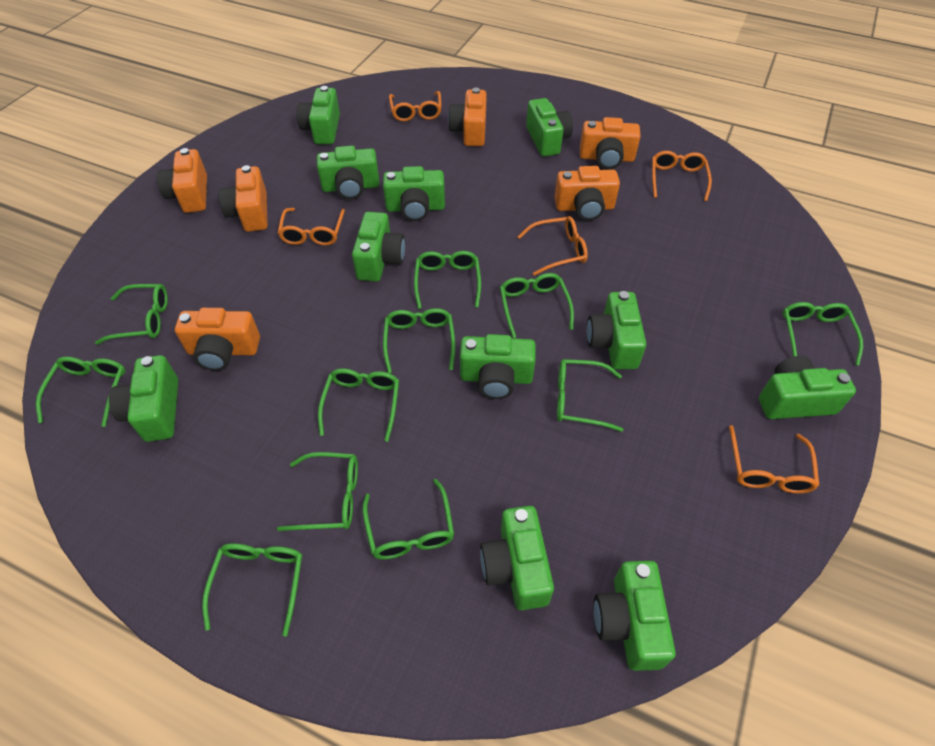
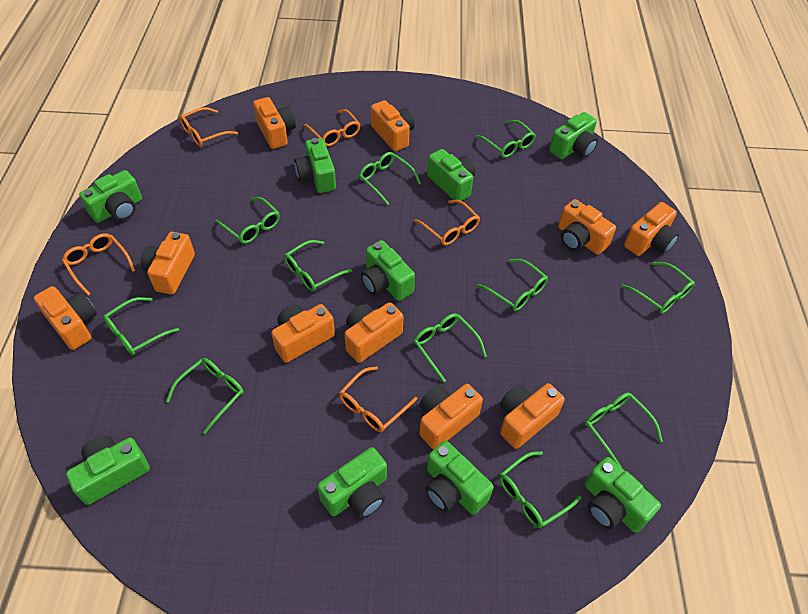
green camera: [109,355,178,442] [296,86,340,144] [317,146,379,199] [352,212,405,282] [383,166,445,221] [460,334,536,399] [480,506,554,610] [526,98,573,157] [587,291,646,369] [593,561,676,671] [759,356,856,419] = 11 -> [66,436,150,505] [79,170,142,223] [294,138,336,193] [317,447,387,518] [361,240,415,301] [425,441,494,515] [427,149,475,201] [549,112,598,159] [584,457,661,533] = 9
orange camera: [157,148,207,213] [175,308,260,371] [218,165,268,232] [448,88,487,146] [554,166,620,221] [580,117,641,169] = 6 -> [34,286,97,350] [140,232,195,294] [253,97,296,149] [271,304,335,363] [344,302,403,363] [371,100,415,151] [419,384,483,450] [500,383,565,449] [558,199,616,255] [624,202,679,256] = 10

